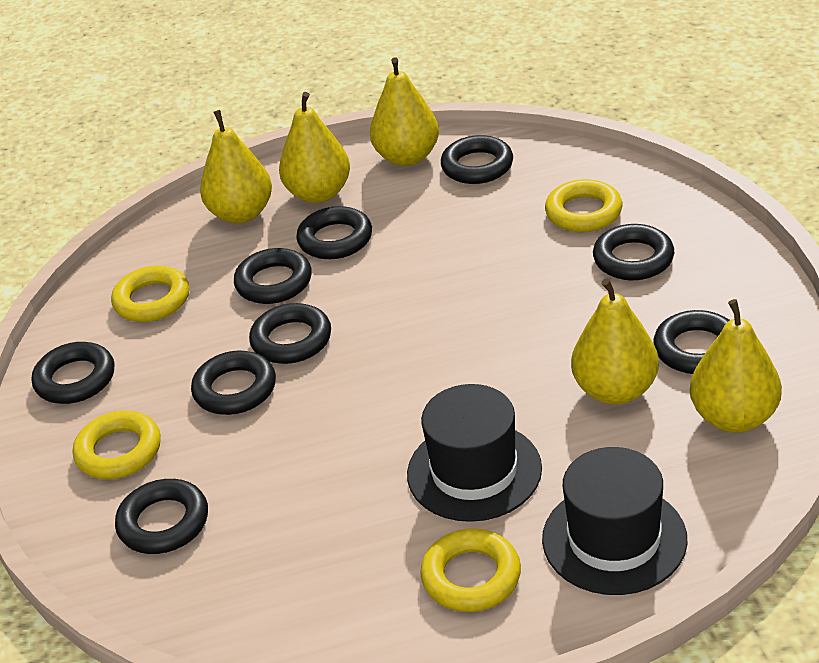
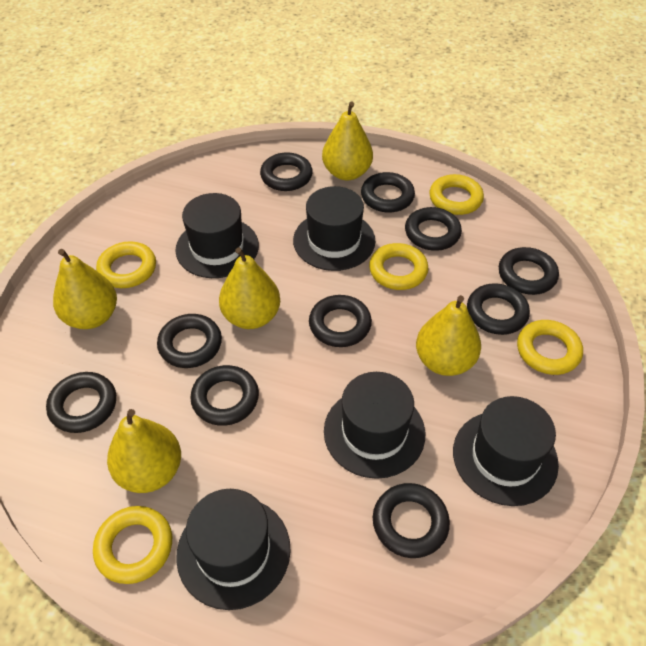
black hat: [407,384,542,522] [542,447,687,595] = 2 -> [175,193,259,278] [176,489,291,610] [293,186,375,271] [324,372,425,479] [453,396,559,506] = 5
black ring: [32,342,114,404] [115,479,208,554] [191,351,276,415] [234,248,312,304] [249,303,331,364] [296,206,372,259] [441,135,513,184] [593,224,674,280] [653,310,730,374] = 9 -> [46,372,116,433] [157,314,222,368] [190,365,259,426] [260,152,313,191] [309,295,372,347] [361,172,415,213] [373,483,450,558] [405,207,462,251] [467,283,530,335] [499,247,559,295] = 10
yellow ring: [73,411,161,479] [111,266,189,322] [420,529,521,612] [545,179,622,232] = 4 -> [93,506,172,584] [96,242,156,288] [369,243,428,290] [429,174,484,215] [517,320,583,375] = 5

